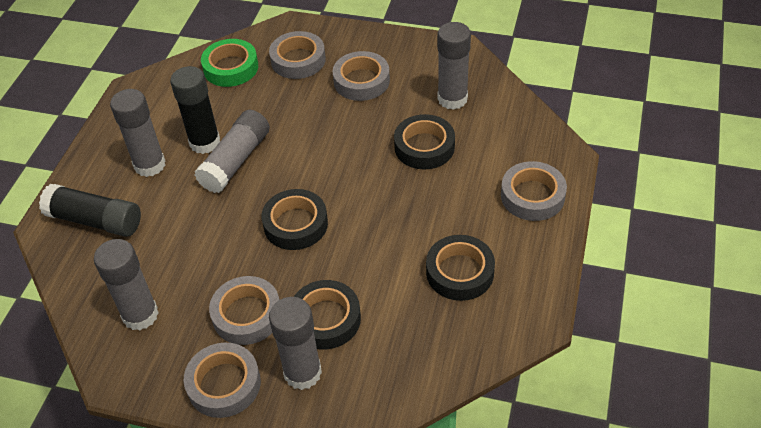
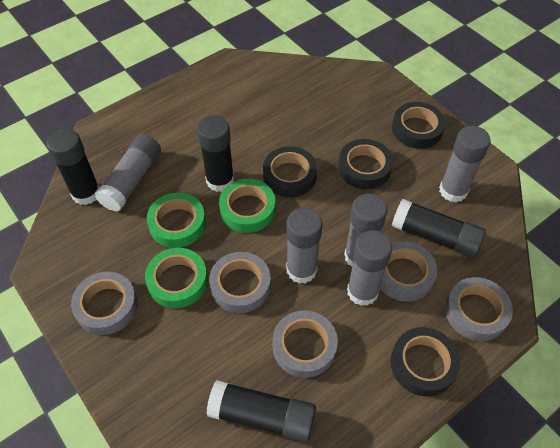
black glue stick: [39,184,141,237] [170,66,220,154] = 2 -> [47,128,99,205] [197,115,234,192] [206,380,316,442] [392,199,486,258] = 4
green tape: [201,39,258,87] = 1 -> [145,248,208,309] [147,193,206,248] [219,179,275,233] = 3

